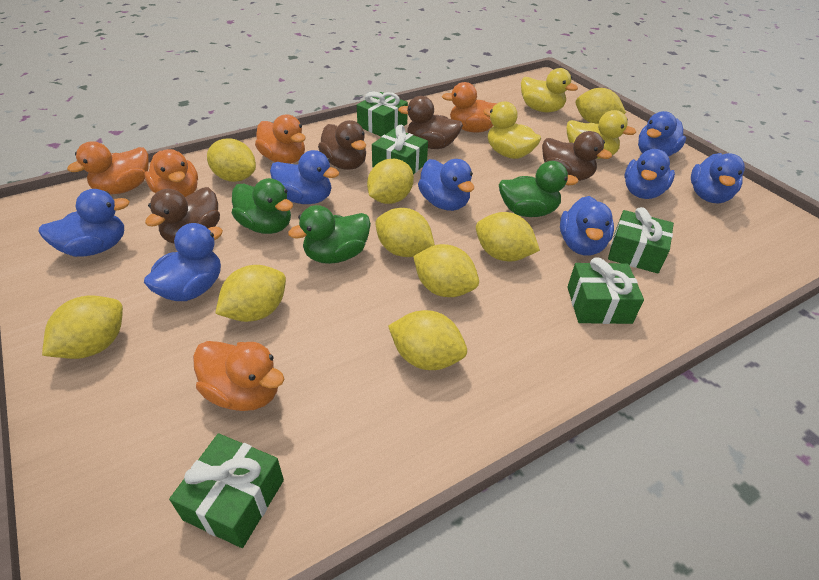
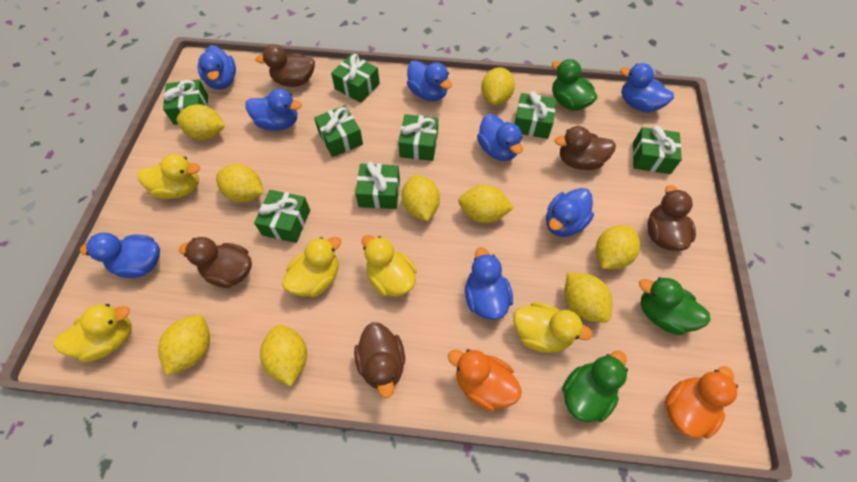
brown duck: [145,187,220,243] [318,120,366,170] [398,96,463,149] [542,131,612,181] = 4 -> [179,237,252,288] [255,44,315,87] [354,322,405,398] [555,126,616,170] [647,185,696,251] = 5
green gift: [169,433,284,548] [357,91,408,136] [372,125,428,174] [567,257,644,324] [608,207,674,274] = 5 -> [163,79,208,125] [254,190,310,243] [314,105,363,157] [331,54,380,103] [355,162,400,209] [398,114,438,161] [515,91,556,139] [633,126,682,174] = 8
orange duck: [67,141,149,194] [145,149,198,197] [193,341,284,411] [255,114,306,164] [442,82,497,132] = 5 -> [448,349,522,412] [664,366,738,439] = 2
yellow duck: [483,101,541,159] [521,68,578,112] [567,110,636,159] = 3 -> [54,304,132,362] [137,154,200,199] [282,237,341,297] [362,235,417,297] [513,302,593,353] = 5

